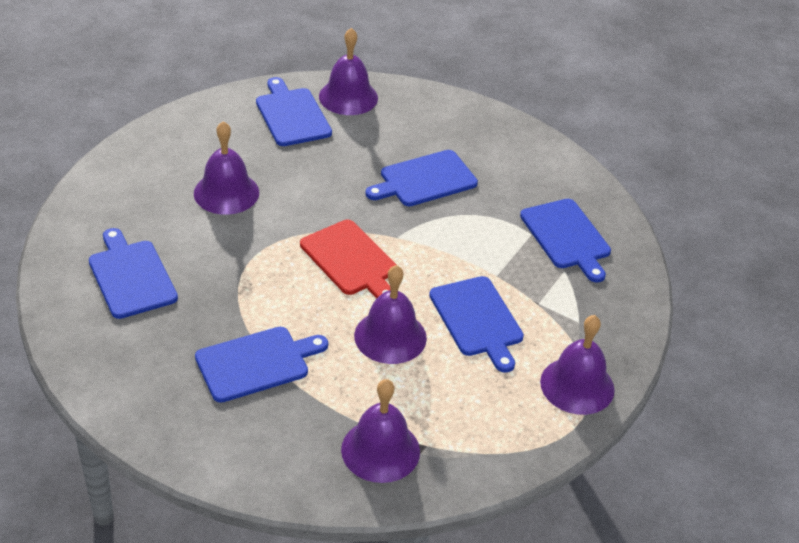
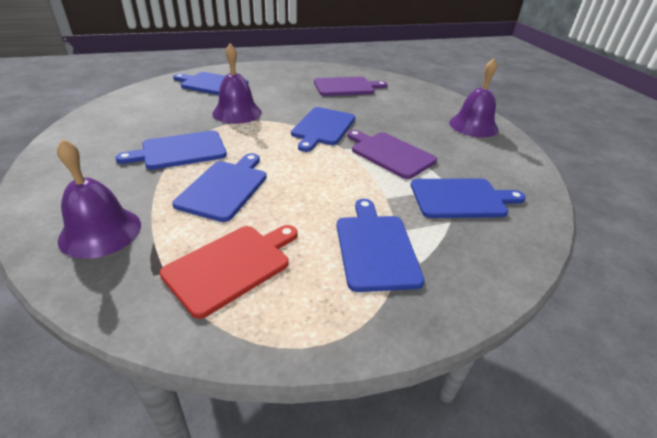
purple bell: [194,121,259,215] [319,28,378,115] [341,379,420,483] [354,265,427,364] [540,315,615,415] = 5 -> [57,139,141,259] [212,43,262,124] [449,58,498,137] = 3
purple cutting board: none = 0 -> [314,77,387,96] [347,130,437,179] = 2

